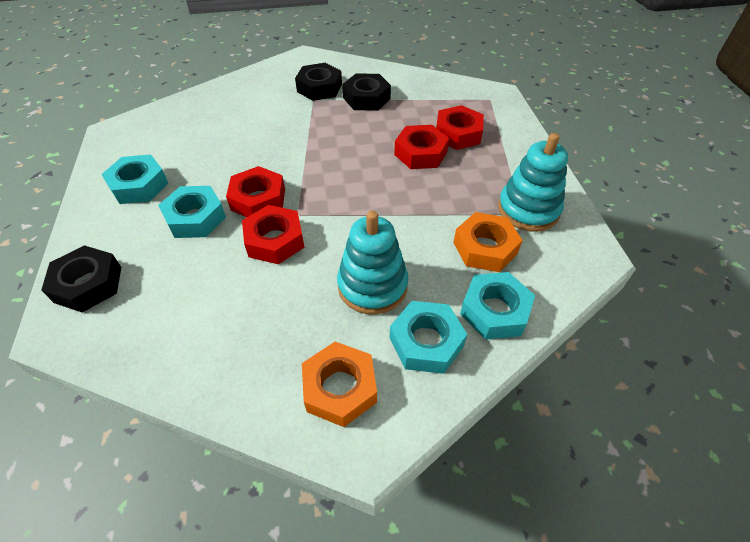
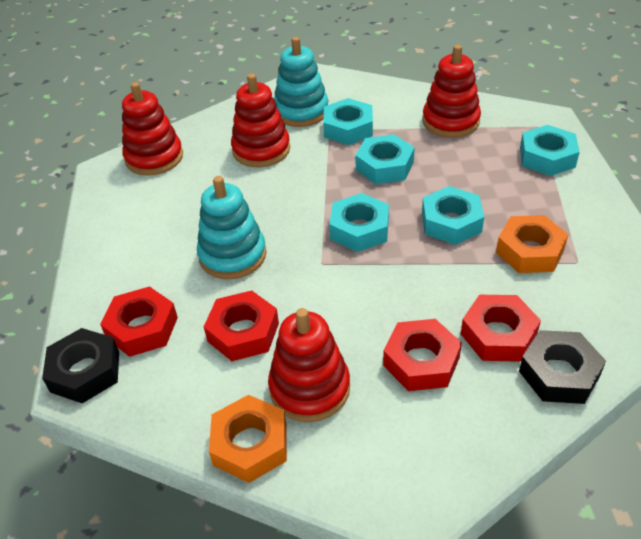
black nut: [41,245,121,312] [295,63,342,101] [342,73,391,111] = 3 -> [42,328,119,404] [519,330,606,404] = 2
red stacking toy: none = 0 -> [122,82,183,176] [231,74,290,167] [268,308,350,422] [422,45,481,138] = 4
turquoise nut: [101,154,168,204] [158,186,226,238] [390,301,467,374] [460,272,535,340] = 4 -> [323,98,373,145] [329,193,389,252] [355,134,415,184] [422,186,484,245] [520,125,580,176] = 5

